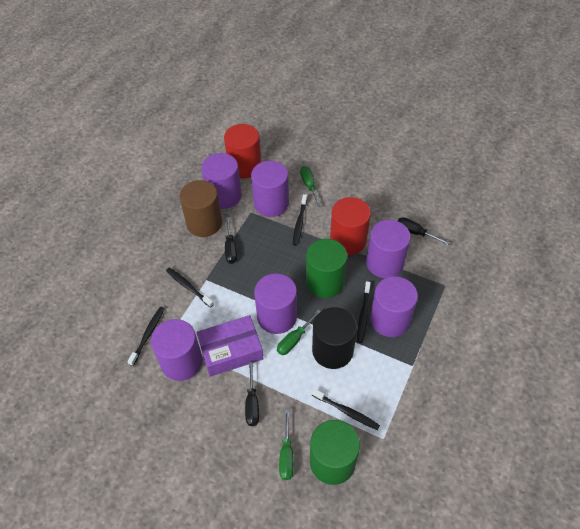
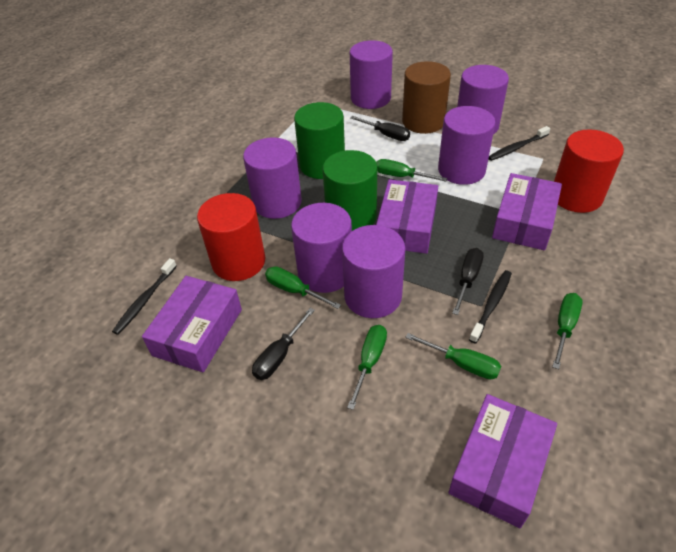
black cylinder: [312,307,357,369] = 1 -> none = 0
black toothbrush: [127,307,165,366] [166,268,214,308] [293,194,307,246] [312,388,380,430] [357,281,371,343] = 5 -> [112,258,177,335] [469,270,512,343] [489,126,550,161] = 3
green screwdriver: [277,309,321,355] [279,410,294,480] [300,166,321,207] = 3 -> [265,266,341,309] [347,325,387,410] [376,159,447,182] [405,333,501,379] [552,293,583,369] = 5
purple box: [197,315,263,377] = 1 -> [142,276,242,372] [376,179,438,254] [449,394,557,528] [492,173,562,250] = 4

